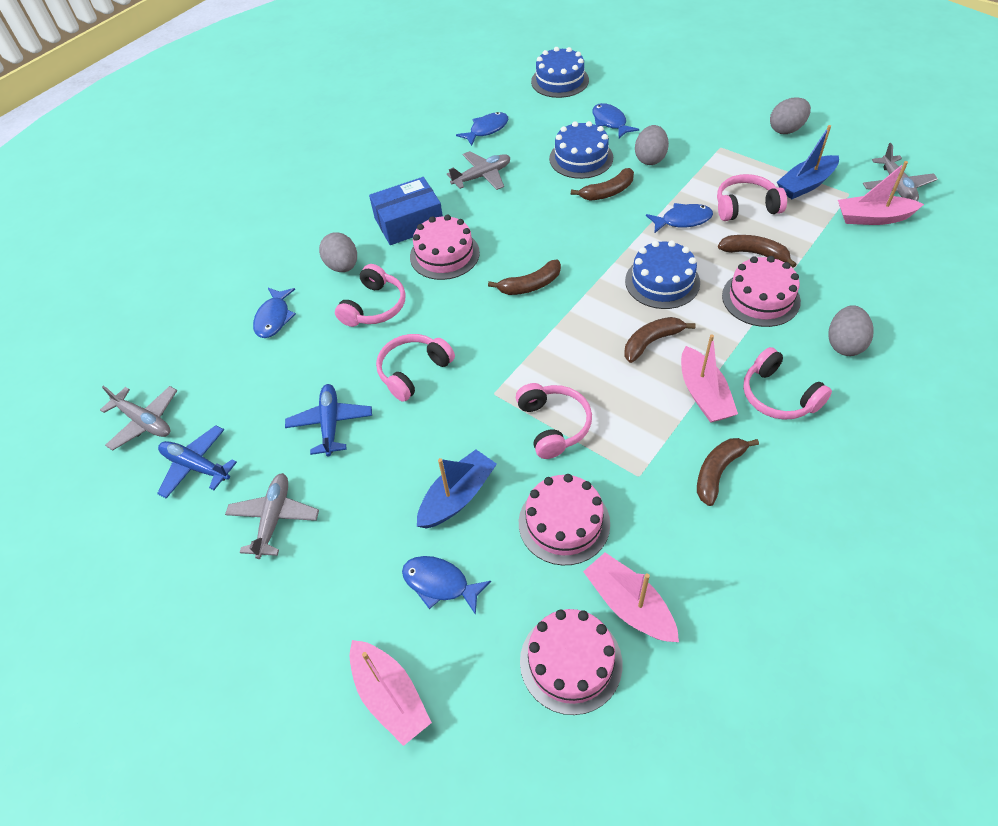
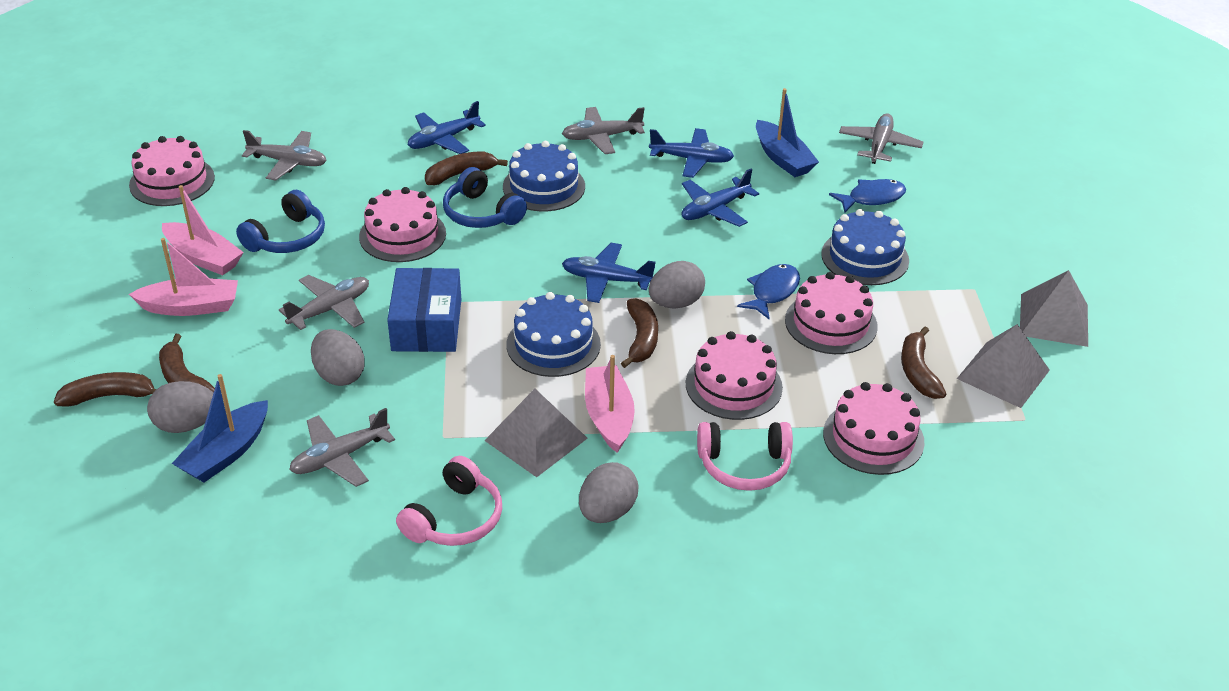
blue fish: [253,288,296,338] [402,556,491,615] [456,112,508,146] [592,103,639,138] [646,203,713,233] = 5 -> [737,264,800,319] [829,179,906,212] = 2
blue headphones: none = 0 -> [236,190,325,253] [443,167,527,228] = 2
blue plane: [157,425,237,499] [285,384,372,456] = 2 -> [408,101,486,154] [562,243,656,303] [649,128,734,178] [682,169,759,227] = 4
grey plane: [100,386,177,451] [225,473,319,559] [447,151,510,190] [863,143,938,201] = 4 -> [242,130,327,181] [279,275,369,330] [289,408,395,487] [562,107,645,154] [839,114,923,164] = 5
grey pyramid: none = 0 -> [484,389,588,477] [957,324,1050,408] [1020,270,1088,347] = 3
pink boat: [350,640,432,746] [583,552,679,642] [681,335,738,423] [838,161,924,225] = 4 -> [129,238,238,316] [162,185,244,275] [585,355,635,453] = 3
pink cake: [410,215,480,280] [519,474,610,565] [520,609,622,715] [722,256,801,327] = 4 -> [129,136,215,206] [359,187,446,262] [686,331,783,420] [785,272,878,354] [823,382,924,475] = 5
pink headphones: [335,264,406,327] [376,334,455,402] [516,383,592,459] [717,174,787,221] [743,347,832,420] = 5 -> [396,456,502,546] [697,422,793,491] = 2

